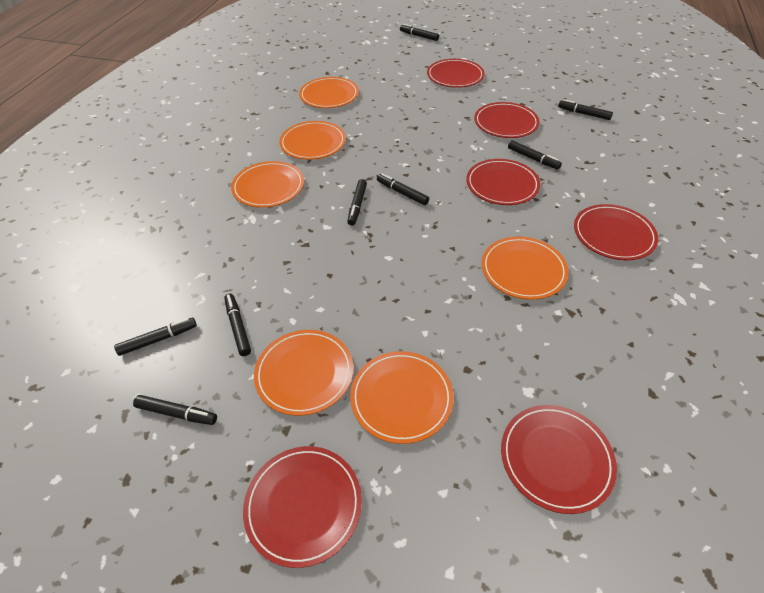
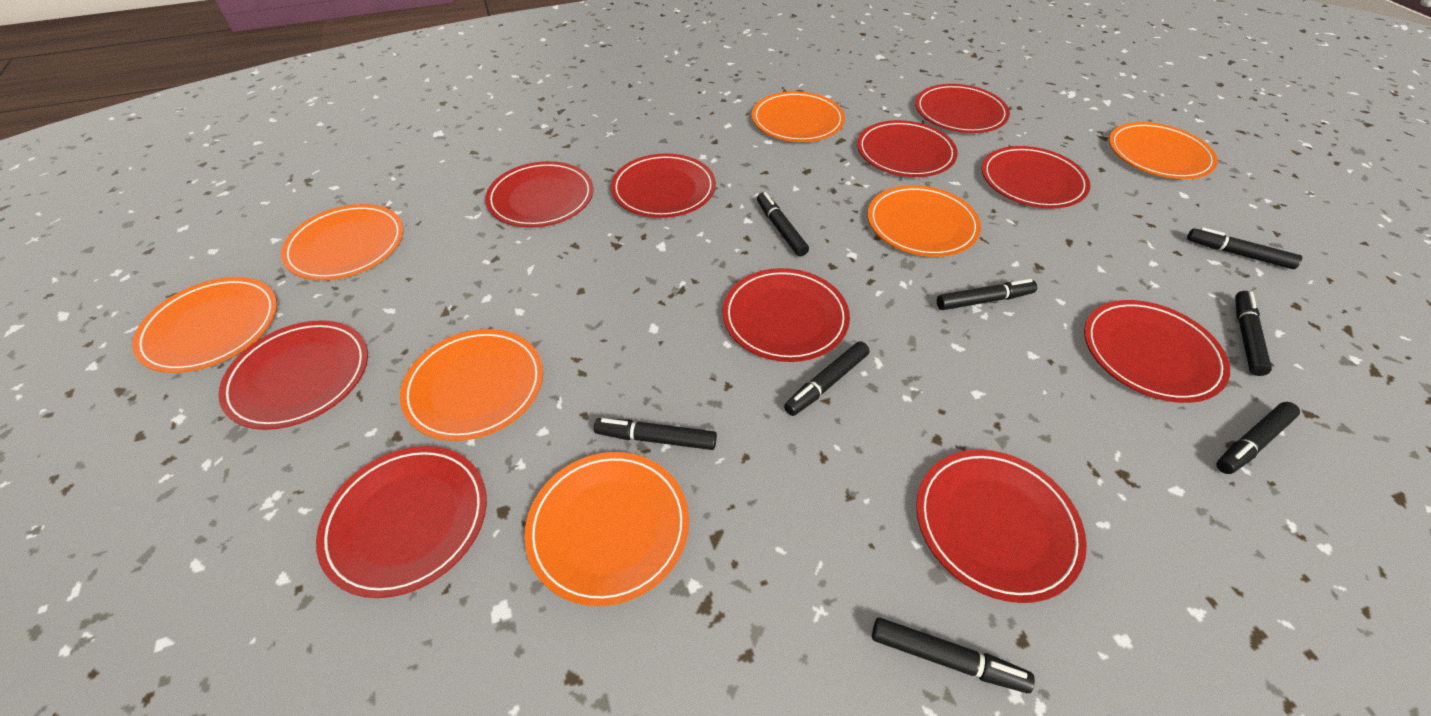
orange plate: [231,161,304,208] [254,330,354,416] [279,121,346,160] [299,77,359,108] [350,351,454,444] [482,236,569,300] = 6 -> [132,277,277,373] [281,204,404,280] [400,329,543,441] [524,452,689,606] [752,91,845,142] [868,185,981,257] [1109,122,1218,179] = 7
red plate: [243,446,362,568] [427,59,485,88] [466,159,540,205] [474,102,539,138] [501,405,617,514] [574,204,658,260] = 6 -> [218,320,368,430] [316,446,487,598] [485,161,594,227] [611,153,716,218] [722,268,850,362] [857,120,958,177] [915,84,1010,133] [916,450,1087,603] [982,146,1090,208] [1084,300,1230,403] = 10

